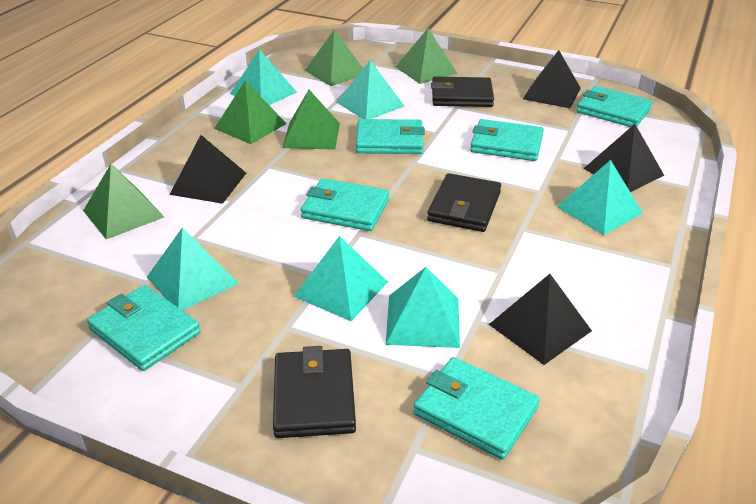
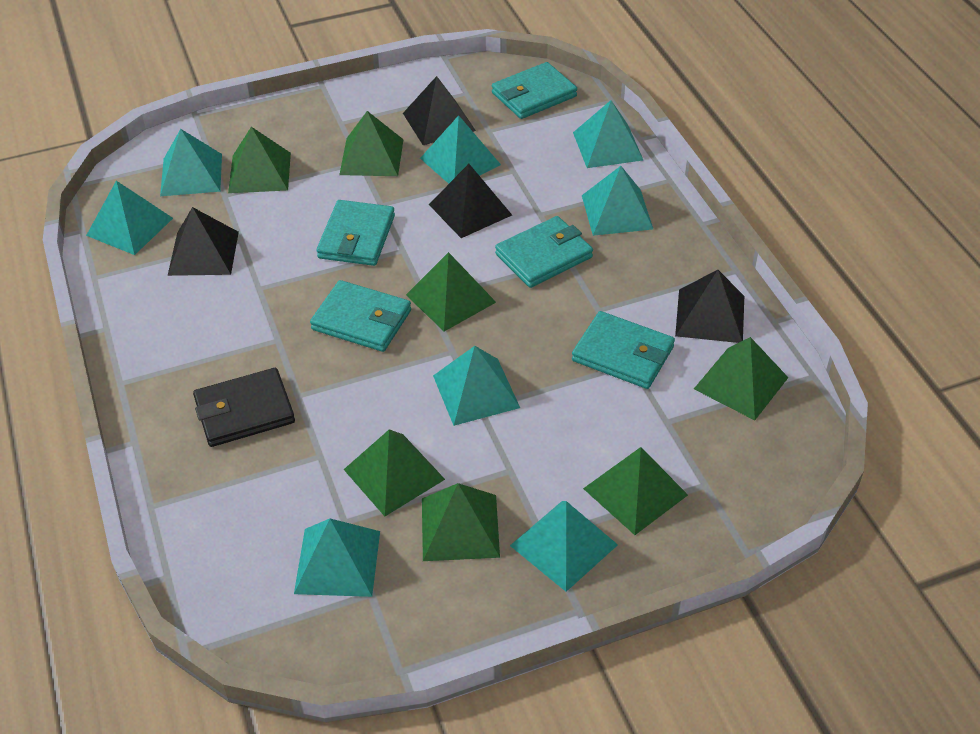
black wallet: [273,346,356,438] [427,173,501,232] [431,76,494,107] = 3 -> [193,368,295,447] = 1
green pyramid: [83,164,164,239] [214,80,287,144] [282,90,340,150] [305,30,363,86] [396,28,458,84] = 5 -> [228,127,291,193] [339,111,404,176] [343,429,445,516] [406,252,496,331] [422,483,500,561] [583,447,688,535] [694,337,788,420] = 7
turquoise pyramid: [147,228,239,310] [230,49,297,105] [294,236,388,321] [337,60,404,119] [386,267,460,348] [557,160,643,235] = 6 -> [86,181,173,255] [160,129,222,196] [294,519,380,597] [420,115,501,184] [433,346,520,426] [510,501,618,592] [573,100,643,168] [582,166,653,236] = 8
turquoise wallet: [87,285,201,371] [301,178,389,231] [356,119,425,154] [413,357,540,460] [470,119,544,161] [576,86,653,127] = 6 -> [310,280,411,352] [317,200,395,266] [492,62,577,119] [495,216,593,288] [572,311,675,389] = 5

